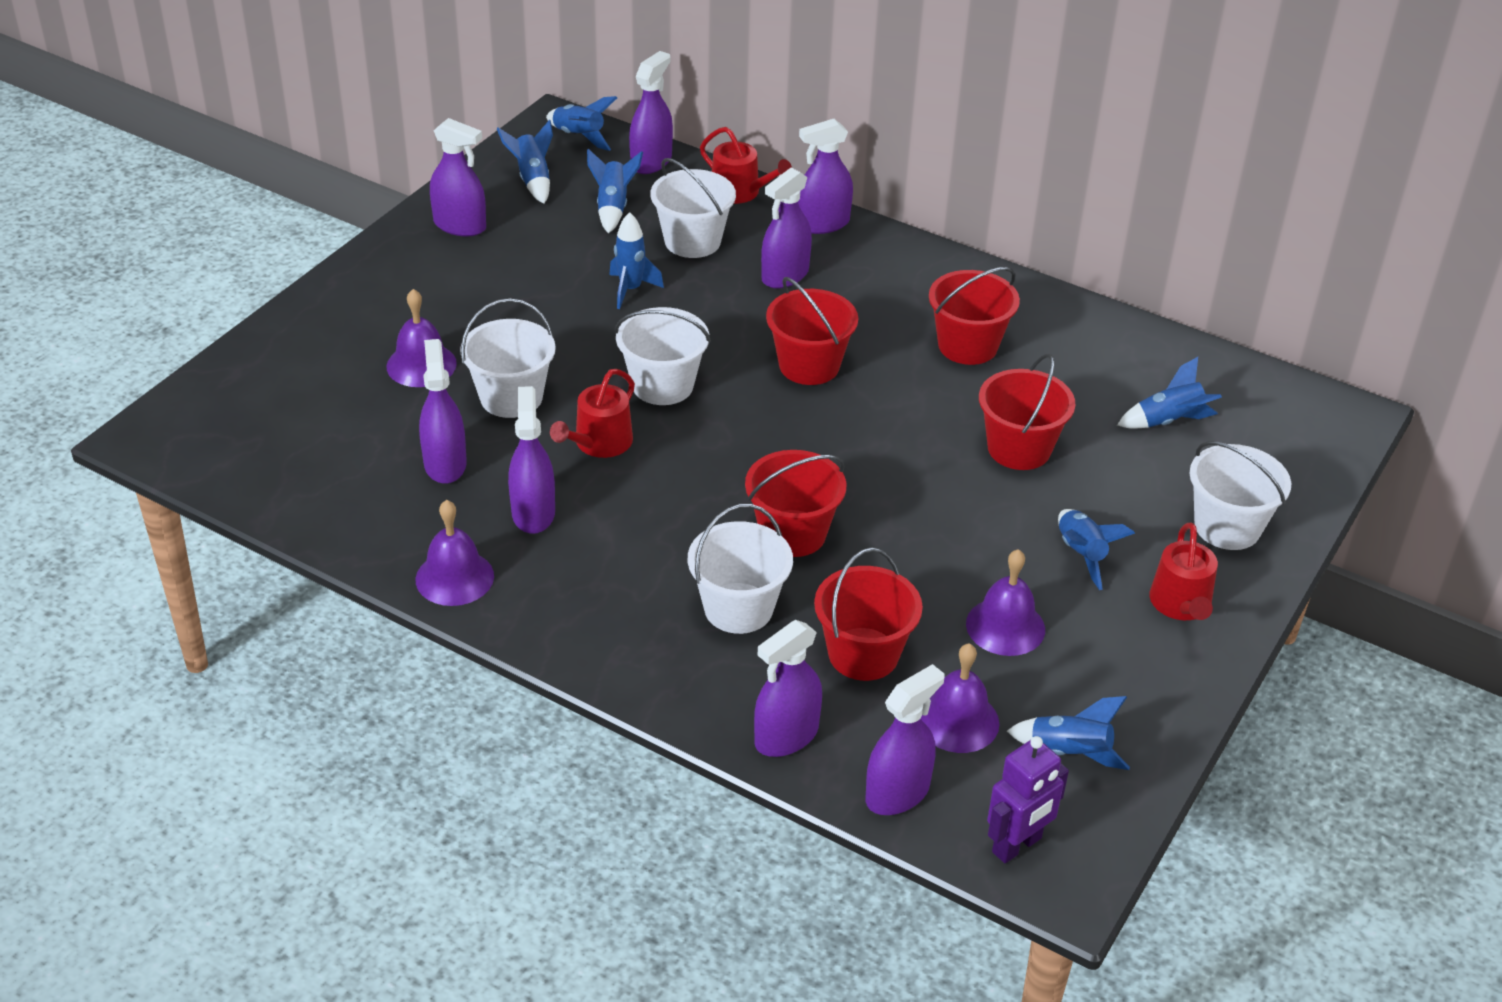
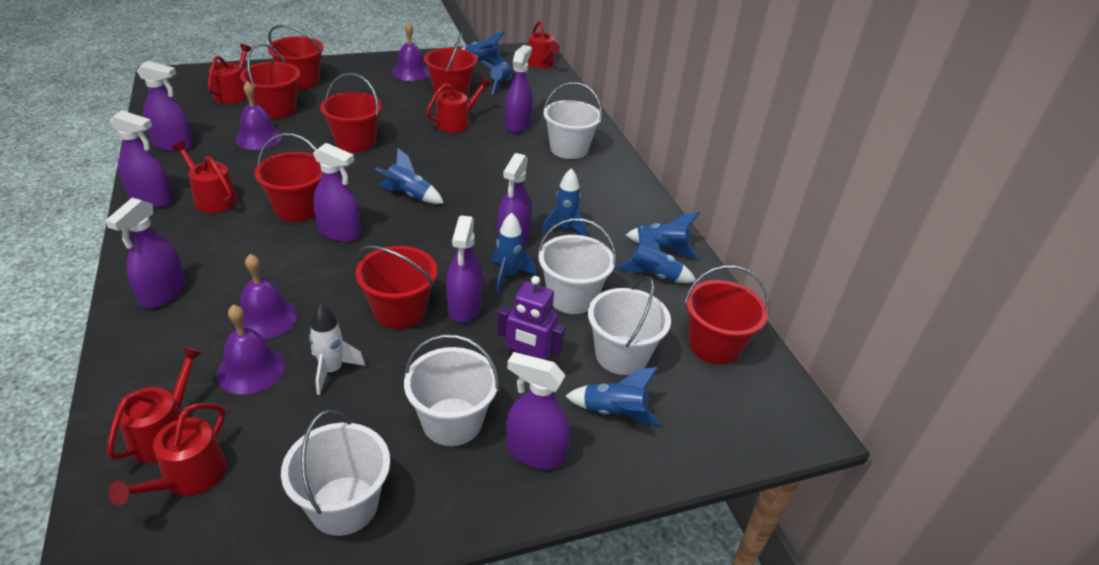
blue rocket: [497,120,553,204] [546,96,617,151] [587,149,643,233] [609,212,664,309] [1007,696,1130,770] [1058,509,1135,590] [1117,357,1222,429] = 7 -> [375,148,444,204] [461,31,506,65] [479,60,514,94] [492,212,536,293] [542,168,586,236] [565,367,661,425] [616,225,696,283] [626,212,699,259] = 8
red bucket: [745,450,846,557] [766,277,858,385] [814,548,923,681] [929,267,1020,365] [979,354,1075,470] = 5 -> [240,43,300,119] [255,133,323,222] [268,25,324,89] [320,73,382,152] [355,245,437,329] [424,32,477,96] [685,265,770,365] = 7
red watering can: [550,369,635,458] [700,127,792,204] [1149,523,1218,620] = 3 -> [107,347,203,463] [108,403,227,505] [172,141,237,213] [208,44,251,104] [426,77,491,133] [527,20,560,68] = 6
white rocket: none = 0 -> [309,303,365,395] = 1

